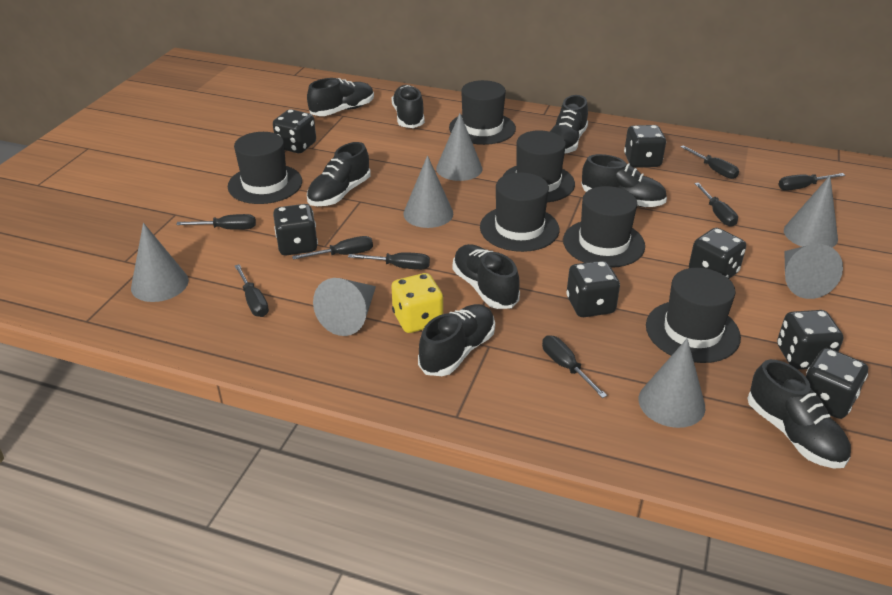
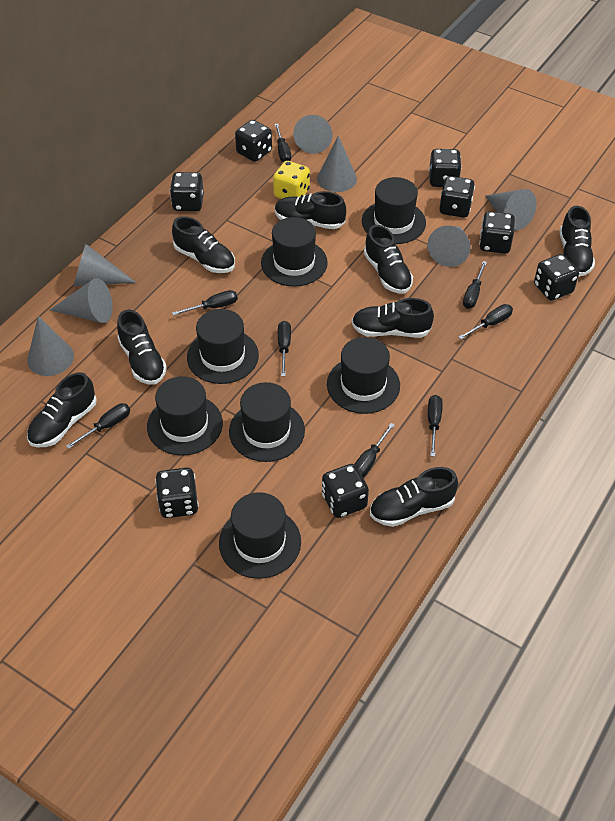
black dice: [273,109,316,153] [273,204,318,256] [566,261,620,317] [624,125,666,168] [689,228,746,279] [777,310,843,370] [806,348,868,419] = 7 -> [155,467,199,518] [170,172,204,211] [235,120,272,162] [322,464,369,518] [429,149,462,187] [440,176,475,218] [479,211,515,254] [534,254,579,301] = 8
black hat: [228,132,302,204] [449,80,516,145] [480,172,559,252] [502,130,575,202] [563,186,645,268] [646,268,741,363] = 6 -> [147,376,223,456] [187,309,259,384] [219,492,301,579] [229,382,305,462] [261,217,328,287] [327,337,400,414] [362,177,426,244] = 7

